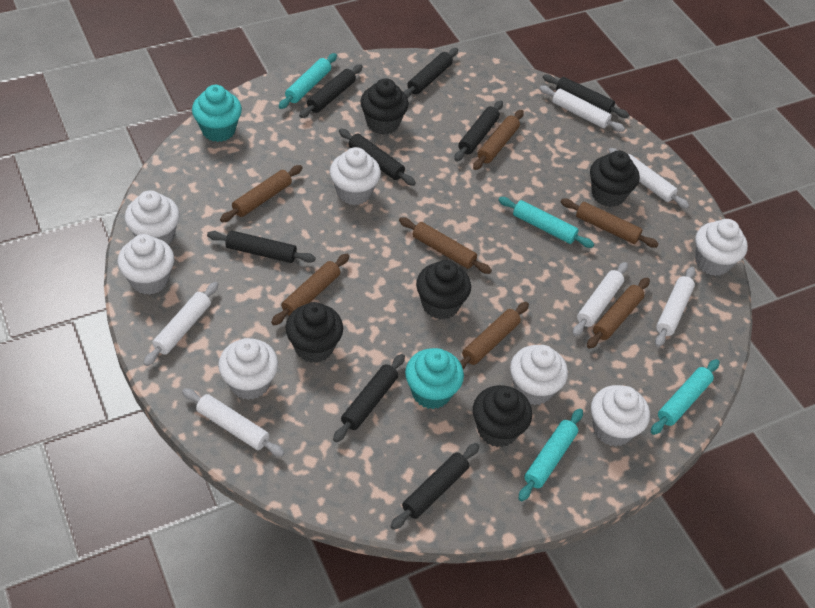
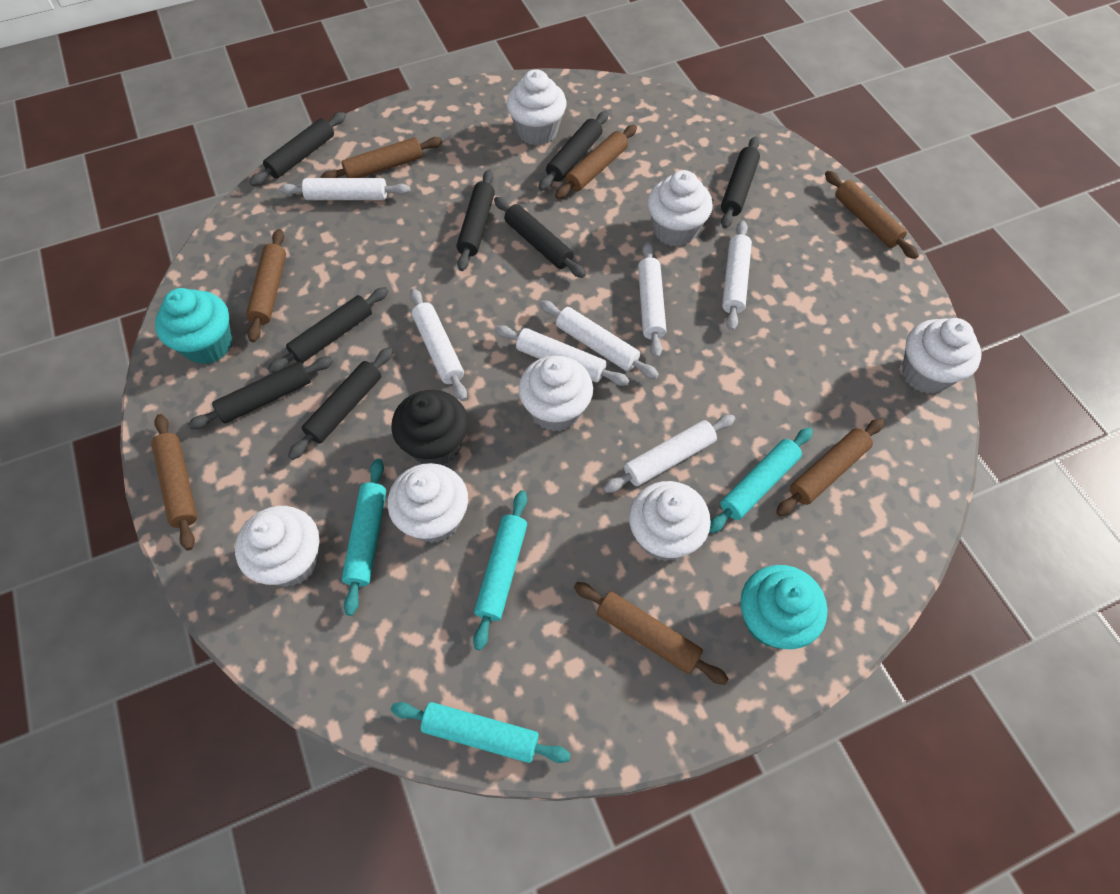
black cupcake: [285,302,343,363] [360,78,409,135] [416,260,471,319] [473,385,532,447] [590,151,640,207] = 5 -> [391,390,468,465] = 1
white rolling pin: [144,282,218,366] [182,388,285,457] [539,86,625,132] [573,262,628,336] [608,148,689,209] [655,267,696,347] = 6 -> [279,178,410,200] [410,288,467,401] [495,325,629,386] [540,300,659,379] [603,415,735,493] [638,242,666,358] [722,221,752,331] = 7

